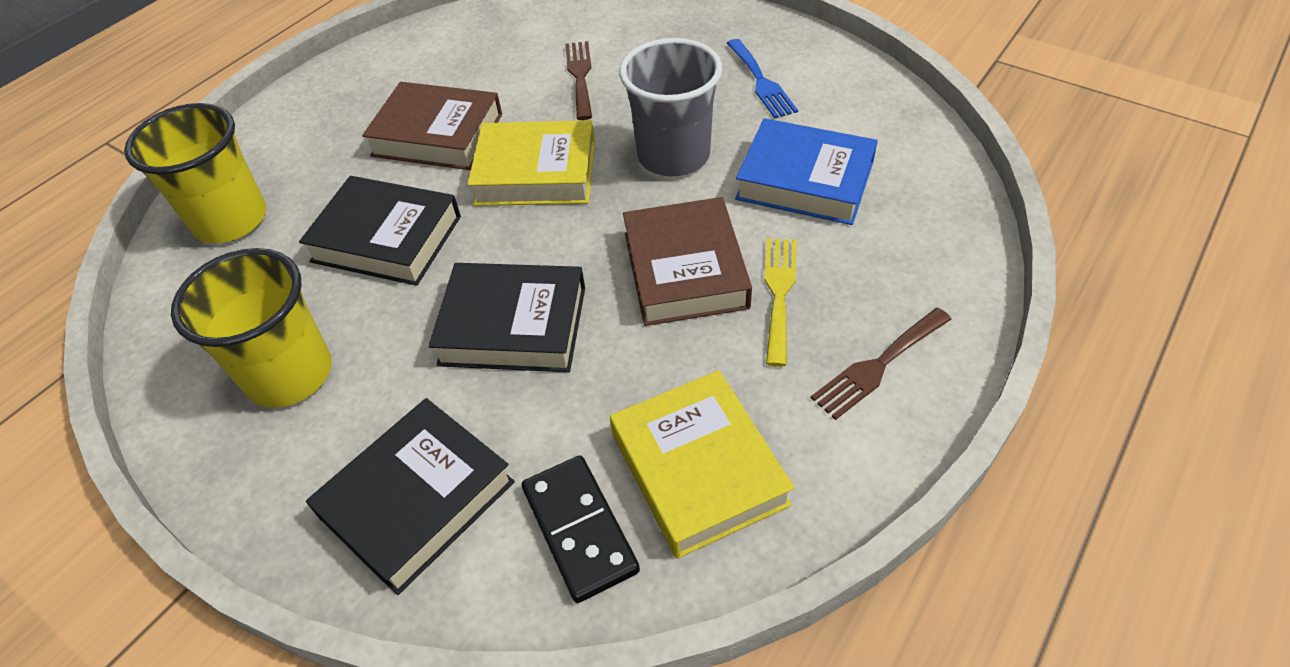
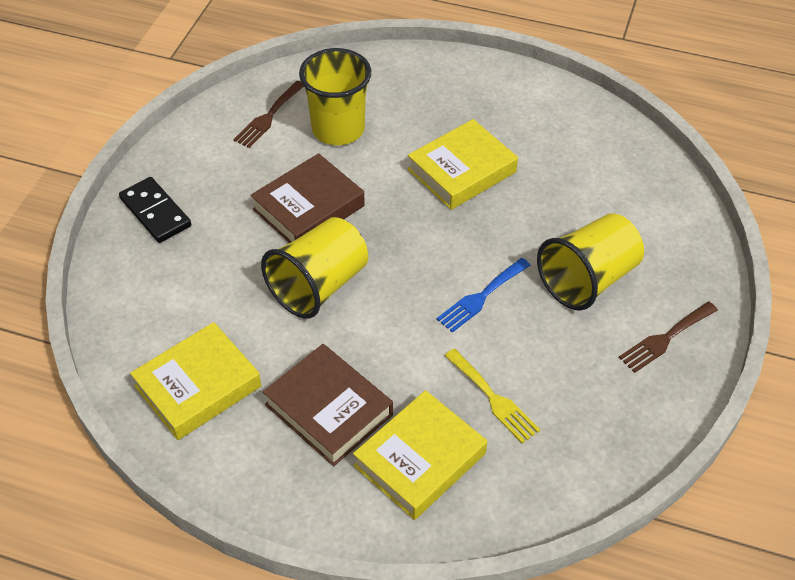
black book: [299,176,461,286] [306,398,515,595] [428,263,585,372] = 3 -> none = 0
blue book: [735,118,878,225] = 1 -> none = 0
grey cup: [619,38,722,176] = 1 -> none = 0
yellow book: [467,120,595,206] [610,370,795,559] = 2 -> [130,322,261,440] [353,390,487,520] [408,119,518,210] = 3
yellow cup: [124,103,266,243] [171,248,332,408] = 2 -> [261,217,368,319] [299,48,371,145] [537,214,644,311] = 3

